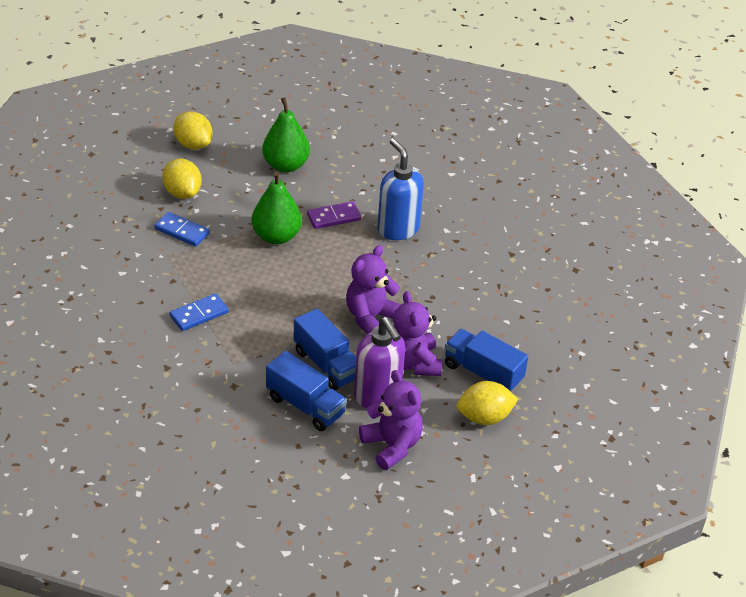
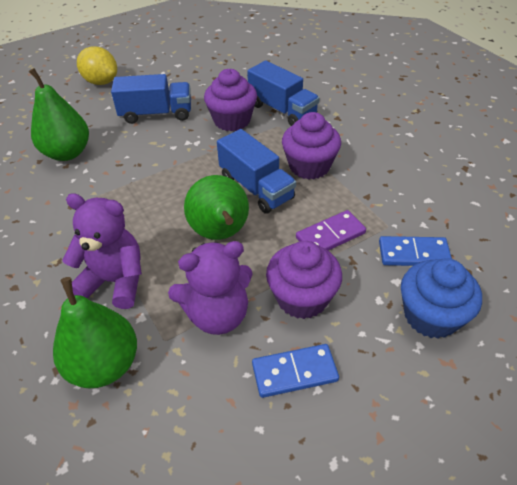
blue cupcake: none = 0 -> [401,258,482,339] = 1
blue soap dispenser: [378,138,424,240] = 1 -> none = 0
green pear: [251,171,302,244] [262,97,310,172] = 2 -> [29,68,89,161] [53,277,137,388] [184,175,249,240] = 3
purple cupcake: none = 0 -> [204,69,257,131] [266,241,342,319] [282,112,341,180] = 3
purple soap dispenser: [354,317,405,408] = 1 -> none = 0
purple teddy bear: [346,245,401,335] [359,370,423,470] [393,291,442,376] = 3 -> [62,193,142,309] [168,241,253,335] = 2
yellow lemon: [162,158,202,199] [173,111,213,150] [457,381,518,425] = 3 -> [77,46,117,85] = 1

